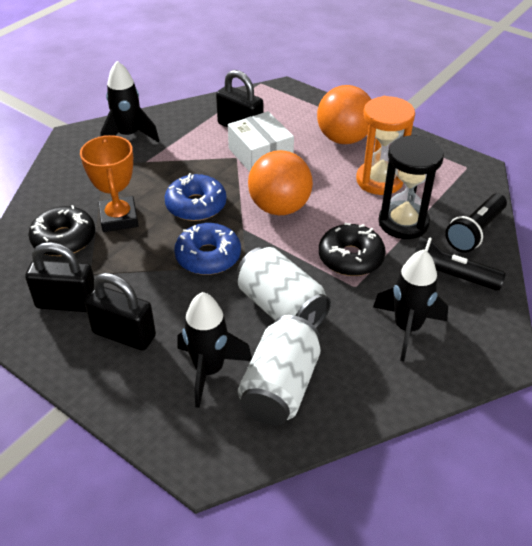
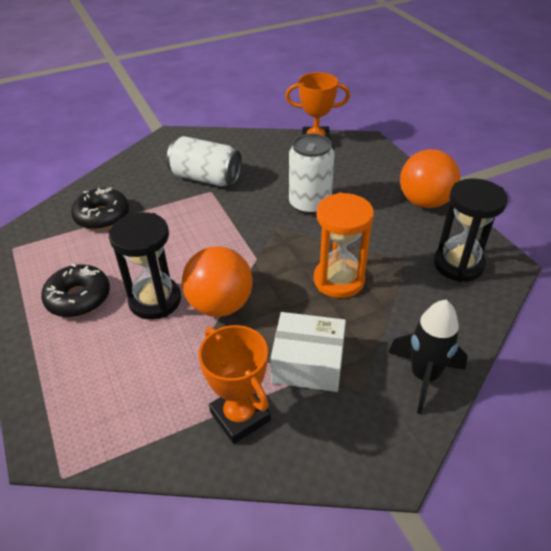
black flashlight: [415,236,506,291] [445,193,507,253] = 2 -> none = 0
black hourglass: [378,136,444,239] = 1 -> [109,212,181,320] [434,179,508,282] = 2
black padlock: [25,242,95,312] [85,273,156,351] [216,70,263,128] = 3 -> none = 0
black rocket: [100,61,159,142] [177,292,252,408] [373,249,448,362] = 3 -> [388,300,468,414] = 1
blue donut: [165,173,227,221] [174,223,241,275] = 2 -> none = 0
orange trophy: [80,135,139,232] = 1 -> [198,325,271,444] [285,72,350,141] = 2

